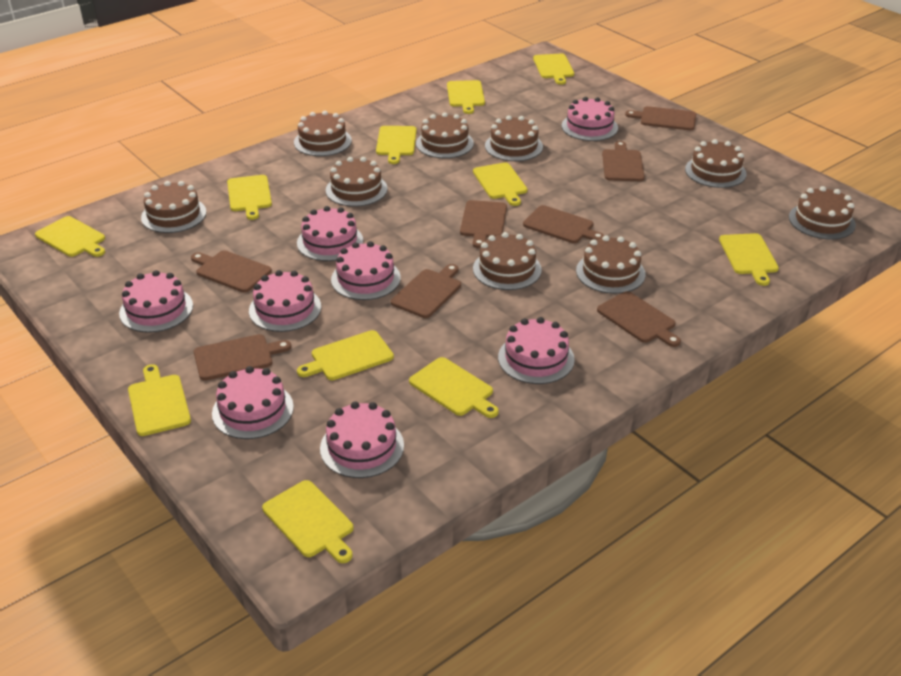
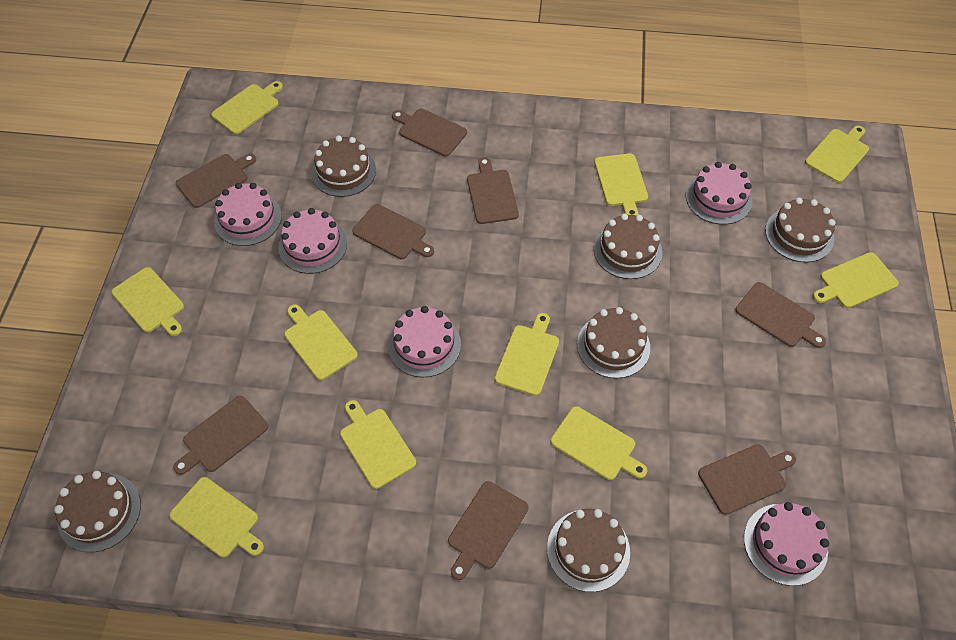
brown cake: [141,181,207,233] [294,111,352,156] [326,157,388,207] [416,112,474,158] [473,232,542,290] [485,115,543,161] [576,235,645,294] [685,139,747,188] [789,186,856,239] = 9 -> [54,471,141,552] [311,136,376,197] [547,509,630,592] [577,307,650,378] [594,214,662,279] [765,198,836,263] = 6
pink cake: [119,270,193,333] [212,366,294,439] [249,270,321,332] [297,206,363,261] [320,401,404,478] [331,241,401,300] [498,317,575,384] [562,97,618,141] = 8 -> [214,183,282,246] [279,208,347,274] [388,306,461,378] [686,162,752,225] [744,502,829,586] = 5
yellow cutting board: [35,216,105,257] [128,364,191,436] [227,175,272,220] [262,480,353,563] [297,330,394,380] [376,126,417,164] [409,357,499,418] [447,80,485,114] [473,163,527,206] [533,53,574,85] [719,233,779,286] = 11 -> [112,267,184,336] [169,477,264,558] [211,81,283,134] [284,304,358,380] [340,400,416,489] [495,313,559,396] [551,406,647,480] [594,153,648,216] [805,126,869,183] [813,252,899,308] = 10

